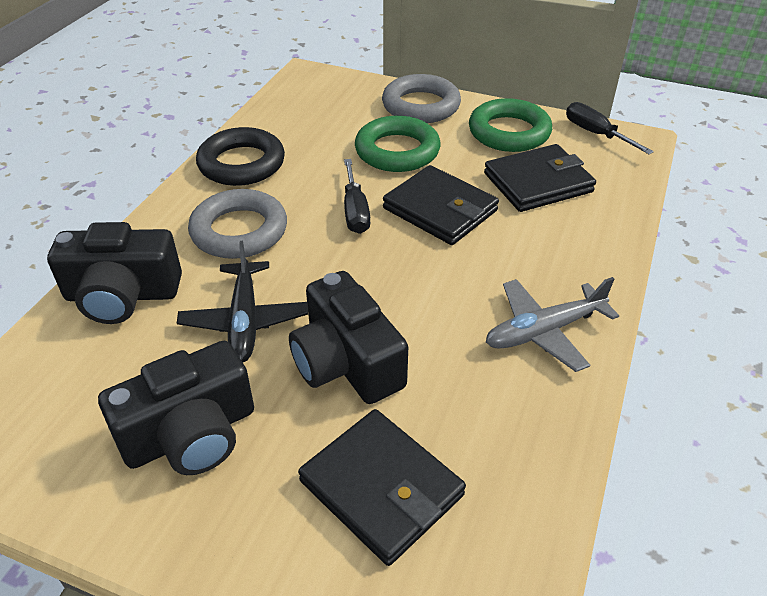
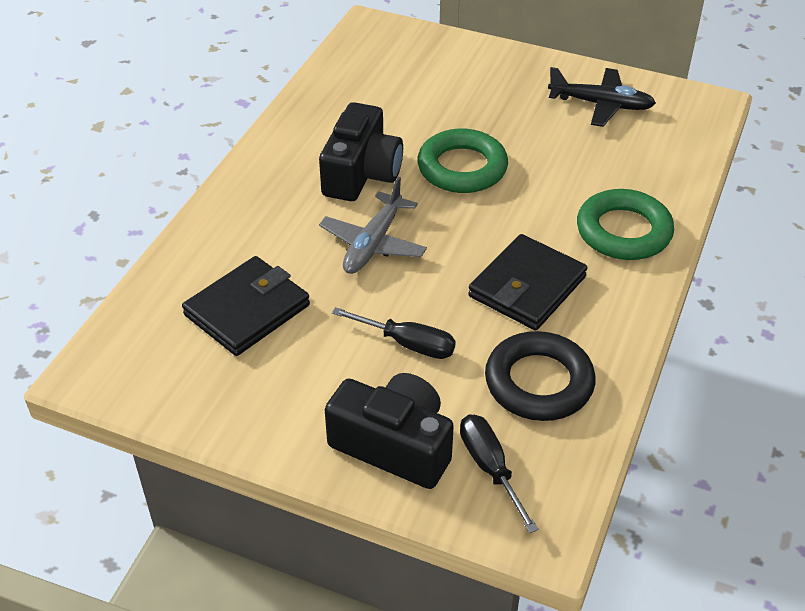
black camera: [47,222,182,324] [98,341,254,475] [289,271,408,404] = 3 -> [319,102,403,201] [325,373,454,489] = 2
black wallet: [298,409,466,566] [383,165,499,245] [484,144,596,212] = 3 -> [182,256,310,356] [468,234,588,330] = 2
grey ring: [188,189,287,259] [382,74,461,123] = 2 -> none = 0

